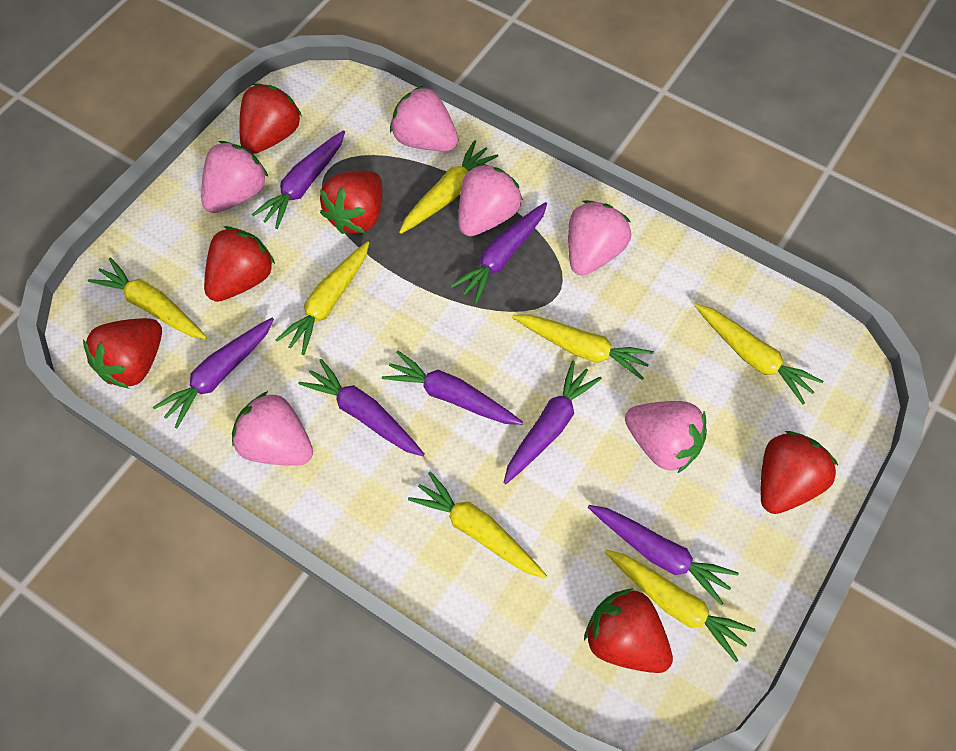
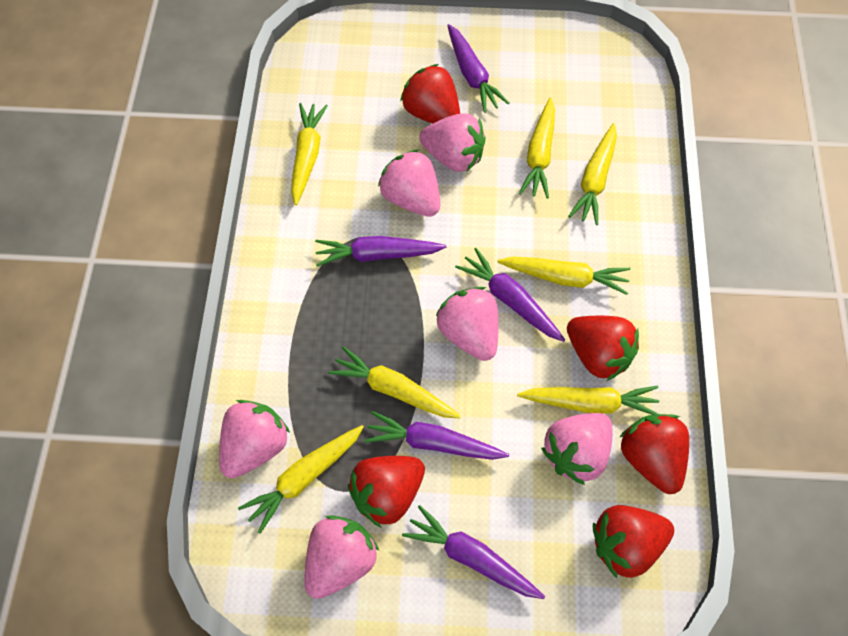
purple carrot: [153,318,274,428] [252,130,345,229] [298,359,425,456] [382,350,523,425] [450,202,547,304] [504,361,602,484] [588,505,738,605] = 7 -> [315,236,446,266] [364,411,509,460] [402,505,545,599] [447,24,510,113] [455,248,565,342] = 5
red strawberry: [83,318,162,389] [204,226,275,302] [239,83,302,154] [320,170,382,234] [584,588,673,673] [761,431,838,514] = 6 -> [348,456,425,528] [400,64,460,124] [567,316,639,381] [593,505,674,578] [619,414,689,494] = 5

